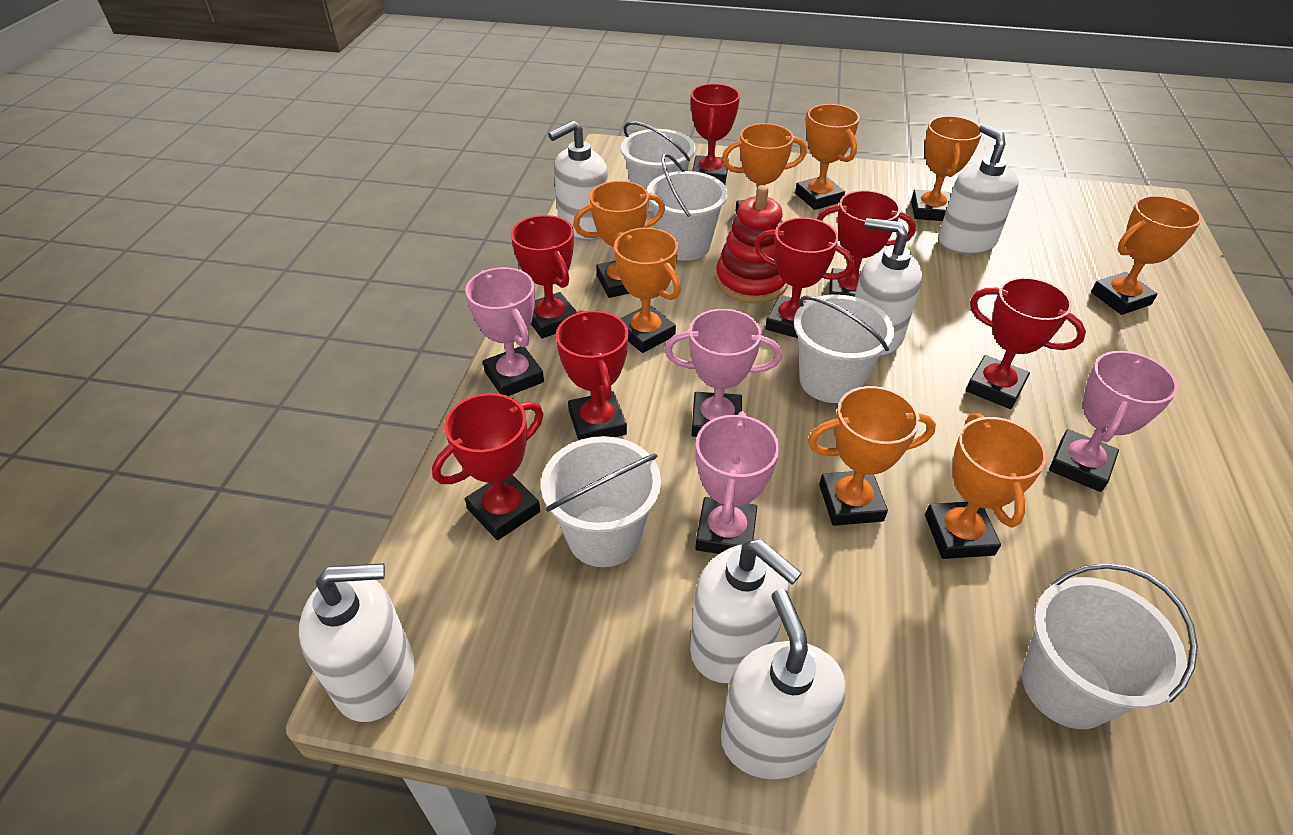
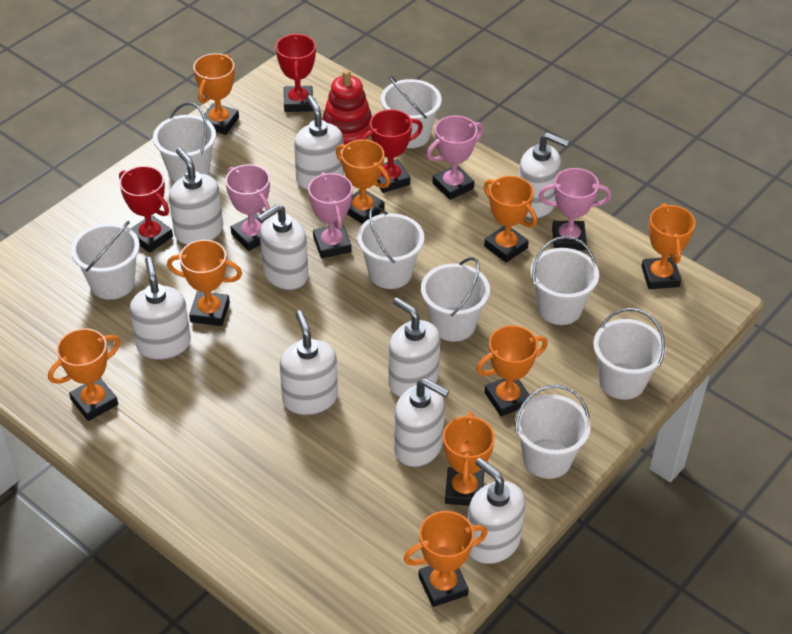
orange trophy: [573,181,665,298] [614,227,681,353] [722,123,807,214] [795,104,860,210] [808,386,936,526] [911,116,982,221] [925,413,1047,559] [1091,195,1202,315] = 8 -> [48,328,120,421] [167,240,242,326] [193,53,239,135] [336,139,390,224] [404,511,488,607] [443,412,495,506] [476,325,548,417] [484,176,537,263] [641,203,696,289] = 9
red trophy: [432,393,543,540] [511,215,578,338] [556,310,628,441] [691,84,740,185] [754,217,854,338] [817,190,916,297] [966,277,1086,409] = 7 -> [119,166,173,253] [276,33,316,112] [360,109,423,193] = 3
white bucket: [541,436,661,567] [621,121,696,212] [647,153,728,261] [794,294,894,403] [1022,563,1198,729] = 5 -> [71,221,140,300] [153,102,216,182] [357,206,424,289] [381,75,442,148] [421,257,490,342] [515,385,591,479] [531,236,599,325] [593,308,666,400] = 8
white soap dispenser: [299,563,415,722] [548,120,608,241] [690,539,802,684] [721,589,846,779] [855,218,922,357] [938,123,1019,255] = 6 -> [130,257,191,360] [169,148,223,245] [257,204,308,290] [279,311,338,415] [294,95,344,190] [388,297,441,397] [394,378,449,467] [468,458,526,564] [519,133,569,219] = 9

